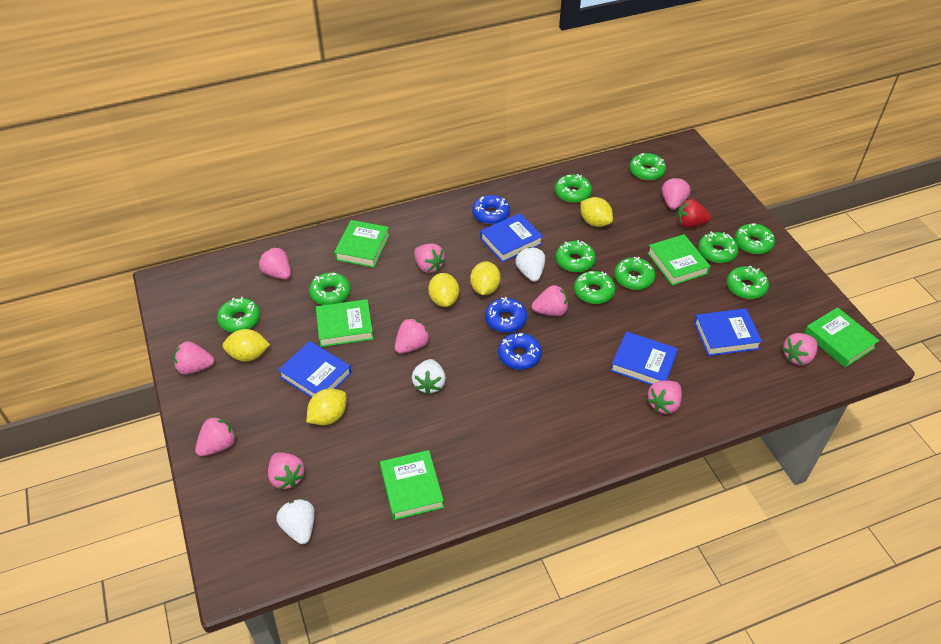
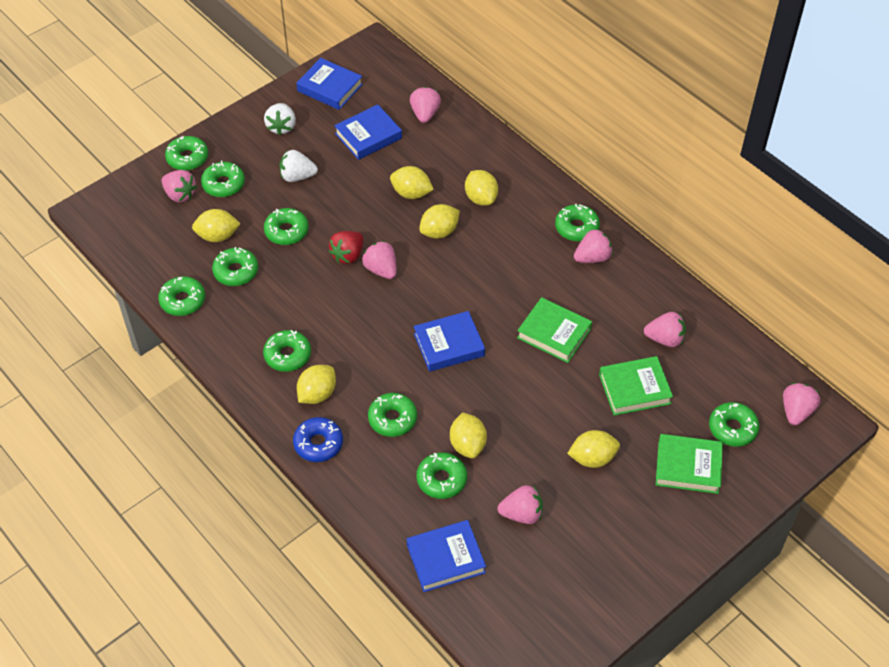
blue donut: [472,195,510,224] [485,297,527,333] [498,333,542,370] = 3 -> [293,417,343,462] = 1
green book: [316,299,374,347] [334,220,390,268] [380,450,444,520] [647,234,710,285] [804,307,879,368] = 5 -> [517,297,592,363] [599,356,673,416] [656,434,723,494] = 3
pink strawberry: [174,341,214,375] [195,417,236,456] [259,247,291,279] [268,452,305,489] [395,318,430,354] [414,244,445,273] [532,285,568,316] [647,380,682,414] [662,178,690,210] [782,333,818,365] = 10 -> [162,170,197,202] [362,241,397,279] [410,87,441,123] [498,485,543,524] [574,229,613,263] [644,312,686,347] [783,383,820,425] = 7
white strawberry: [276,499,315,544] [412,359,446,394] [515,247,545,282] = 3 -> [264,103,296,135] [280,150,318,182] = 2
yellow lemon: [223,329,270,362] [307,389,346,425] [428,273,459,307] [470,261,501,295] [581,197,613,227] = 5 -> [192,209,241,242] [297,365,336,404] [390,166,434,199] [419,204,460,239] [450,412,487,458] [465,170,498,205] [567,430,620,468] = 7

